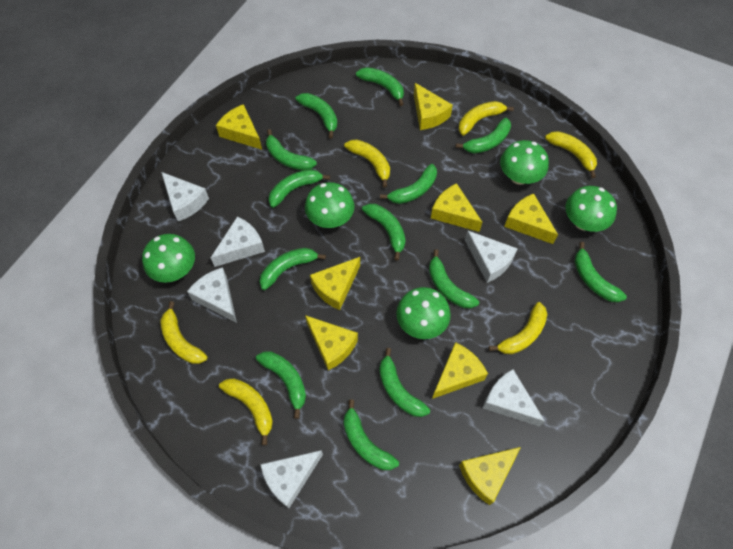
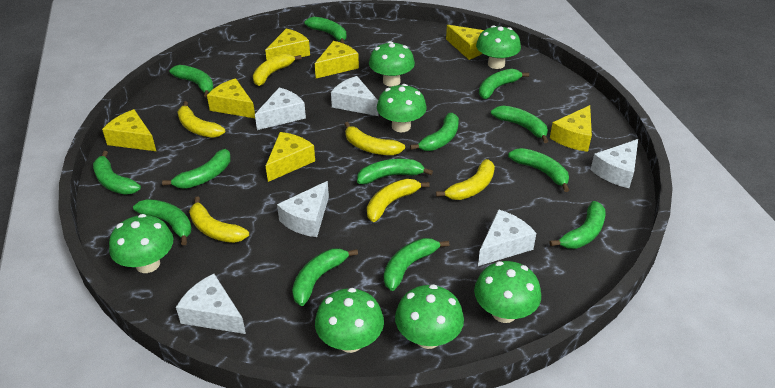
green mushroom: [142,234,195,283] [305,182,355,228] [396,287,451,339] [500,140,549,185] [565,186,617,232] = 5 -> [109,214,174,273] [315,288,384,353] [369,41,415,87] [377,84,427,132] [395,284,464,349] [474,261,541,323] [476,25,521,69] = 7
yellow cheese: [216,104,262,150] [305,315,358,370] [310,257,360,310] [414,83,453,130] [431,183,482,232] [432,342,488,399] [459,447,521,505] [504,194,558,244] = 8 -> [102,109,156,151] [207,78,255,118] [265,29,310,60] [266,132,315,182] [315,41,359,78] [446,25,484,60] [550,105,592,152] = 7

